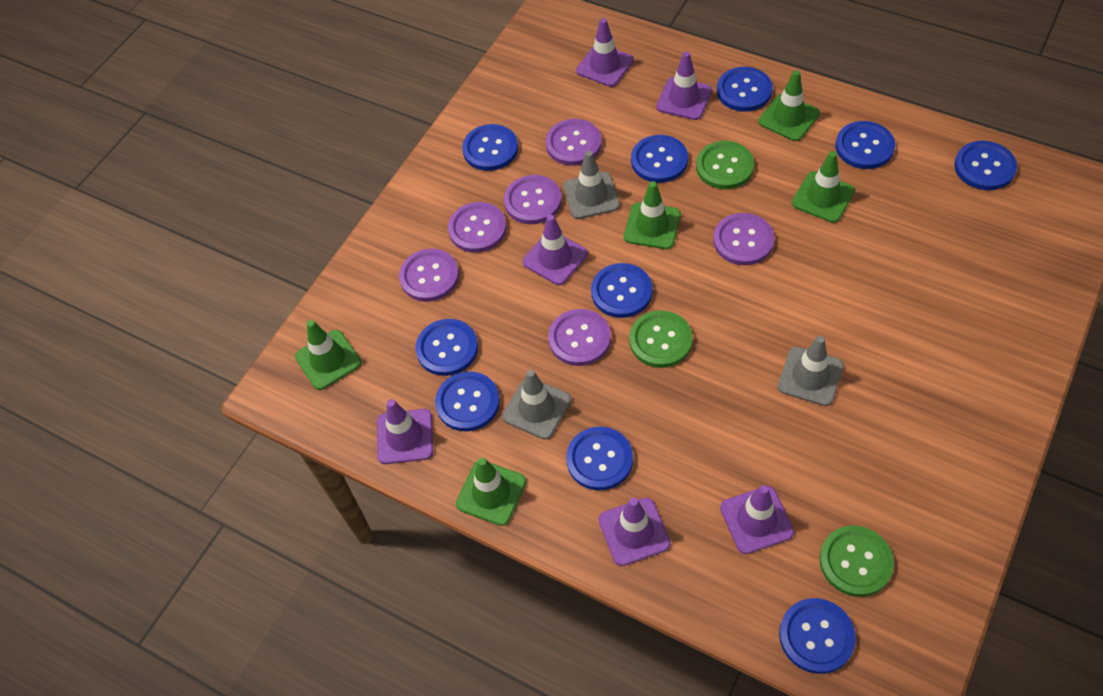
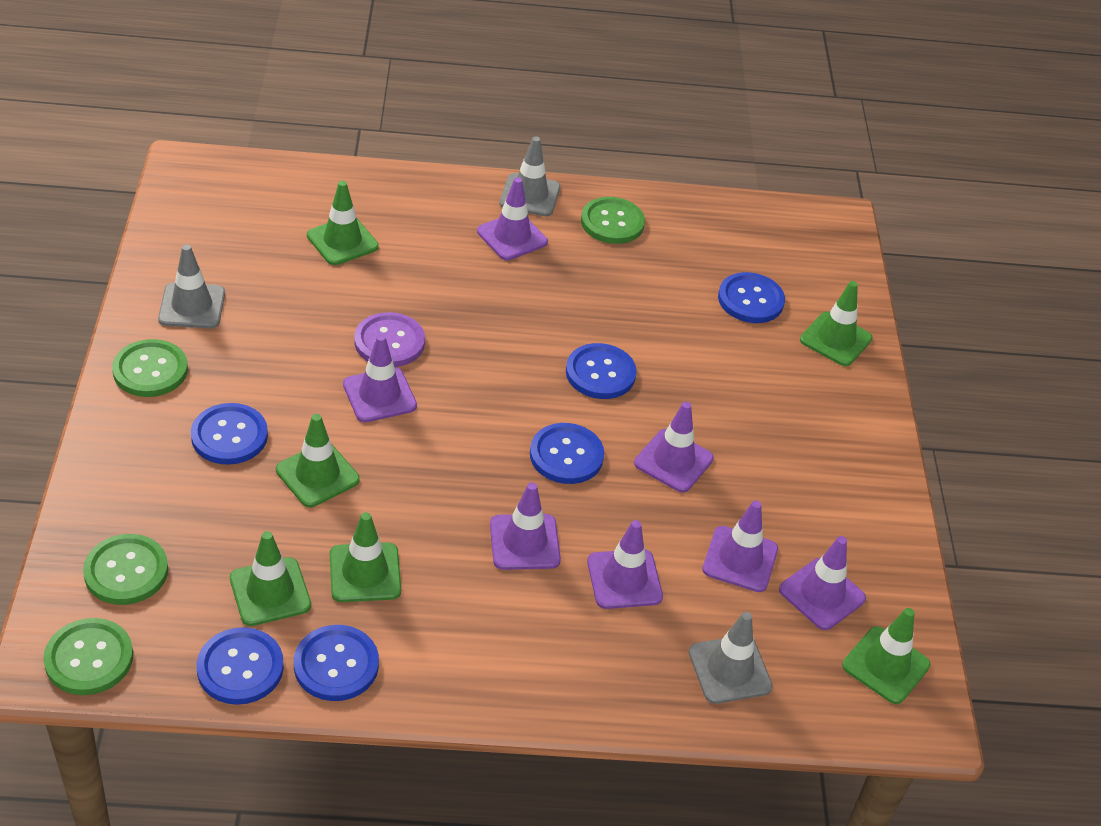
blue button: [415,319,478,376] [435,371,500,432] [462,124,518,171] [566,427,633,490] [591,263,652,318] [631,135,688,183] [717,67,772,112] [779,598,856,674] [836,121,895,169] [954,141,1017,190] = 10 -> [191,403,268,465] [197,627,284,705] [294,625,379,701] [530,423,604,484] [566,343,637,399] [718,272,785,323] = 6
green button: [629,310,693,368] [696,141,754,189] [820,526,894,597] = 3 -> [43,618,133,695] [83,534,168,605] [112,339,188,397] [581,197,645,244] = 4
green traffic cone: [295,320,361,390] [456,457,526,526] [624,181,681,249] [758,70,820,141] [792,151,855,223] = 5 -> [230,531,311,626] [276,414,360,507] [307,181,379,265] [330,512,401,602] [800,281,872,366] [842,608,930,704] = 6
purple button: [399,249,459,302] [448,202,507,253] [504,175,562,224] [546,119,602,165] [548,309,611,366] [713,213,775,265] = 6 -> [354,312,425,367] = 1
purple traffic cone: [377,399,433,464] [523,215,588,285] [576,18,634,87] [599,498,670,566] [656,52,712,120] [720,485,794,554] = 6 -> [343,334,417,423] [477,177,548,260] [490,482,561,570] [587,520,663,609] [634,402,714,492] [702,501,778,592] [779,536,866,630] = 7

